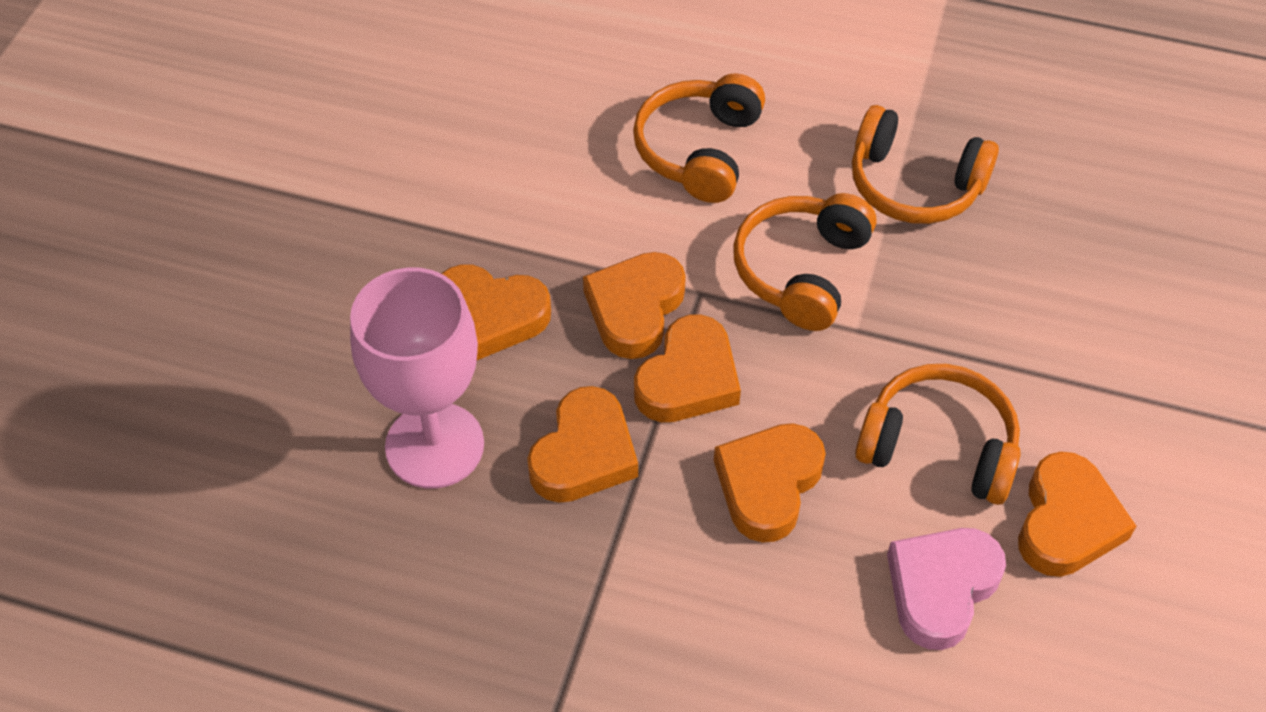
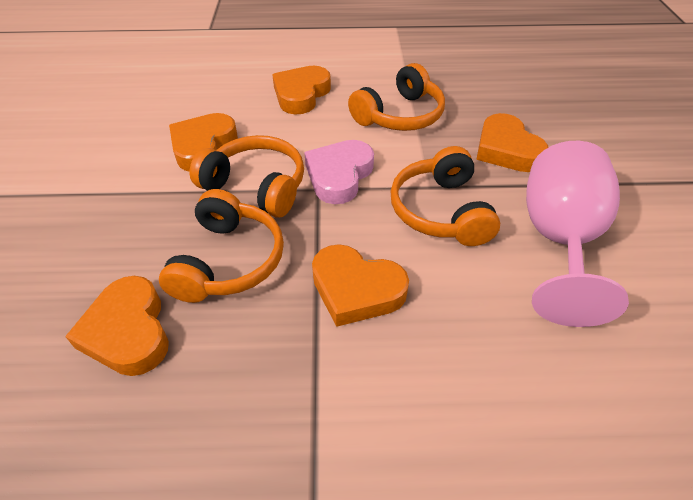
orange heart: [441,264,551,360] [527,386,638,503] [583,252,686,359] [634,314,741,422] [714,423,826,543] [1018,452,1136,577] = 6 -> [65,276,169,376] [169,113,238,172] [272,66,331,114] [312,244,409,327] [476,113,548,172] = 5

